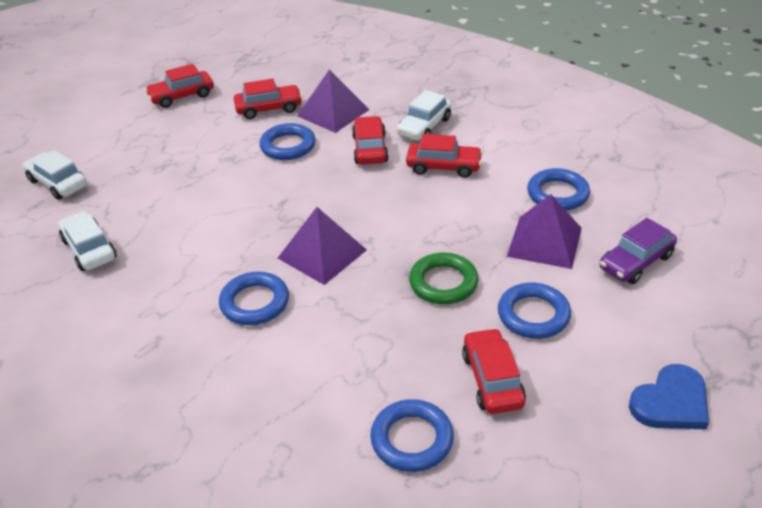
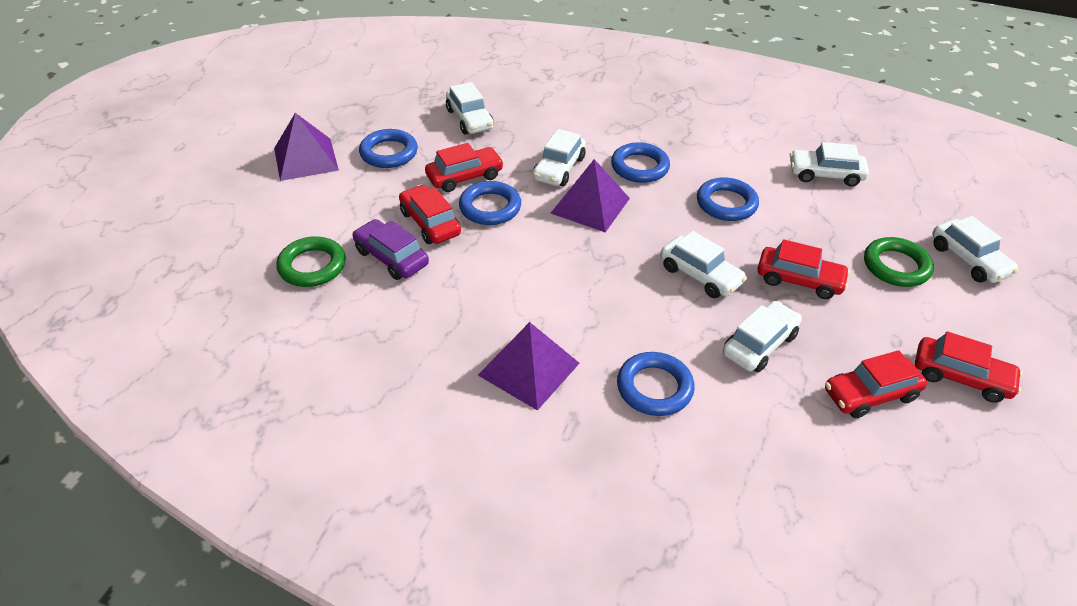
blue heart: [629,364,709,430] = 1 -> none = 0
green ring: [409,252,479,304] = 1 -> [276,236,346,287] [864,237,934,287] = 2
white car: [23,150,87,200] [58,211,116,271] [397,90,452,141] = 3 -> [446,82,494,134] [533,129,585,186] [660,231,747,298] [723,301,802,372] [790,142,869,187] [932,216,1019,283] = 6

